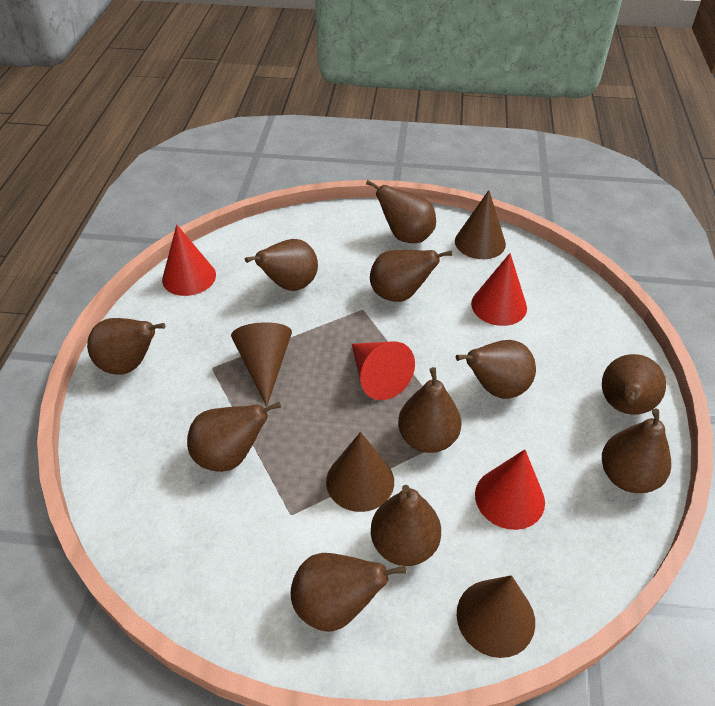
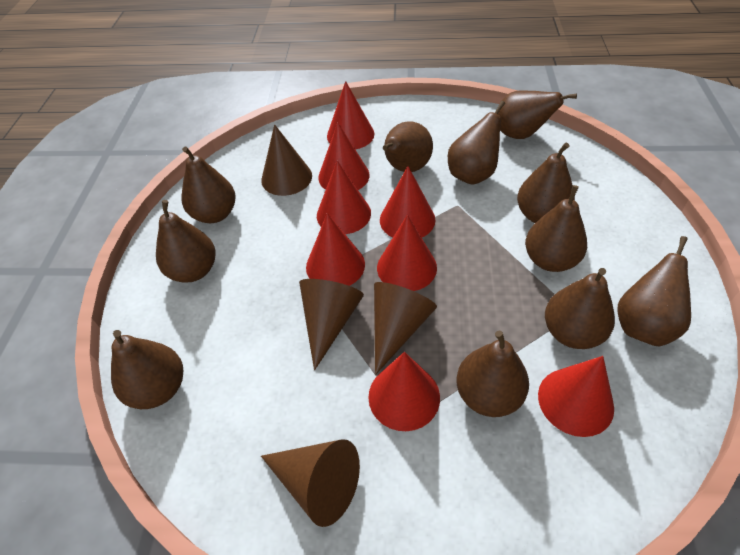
red cone: [162,224,216,296] [352,341,415,400] [471,253,527,326] [475,449,545,530] = 4 -> [306,213,365,286] [317,161,371,234] [318,122,370,190] [327,81,374,150] [368,352,440,431] [377,215,437,291] [380,166,436,237] [538,356,614,437] = 8

